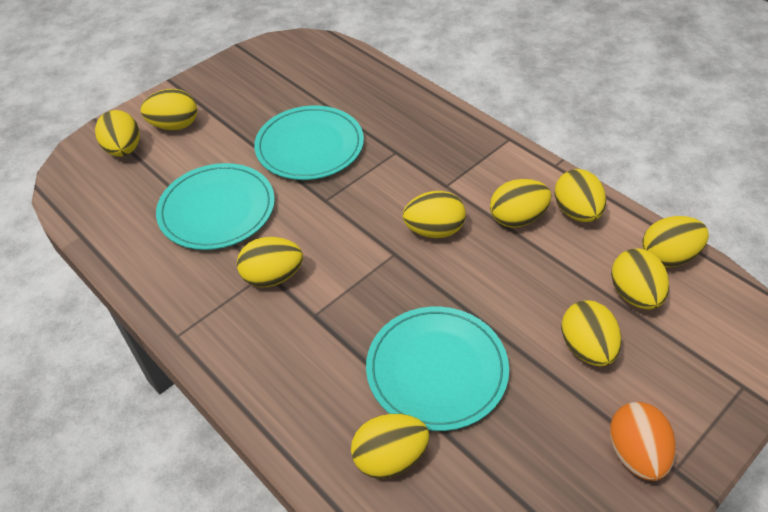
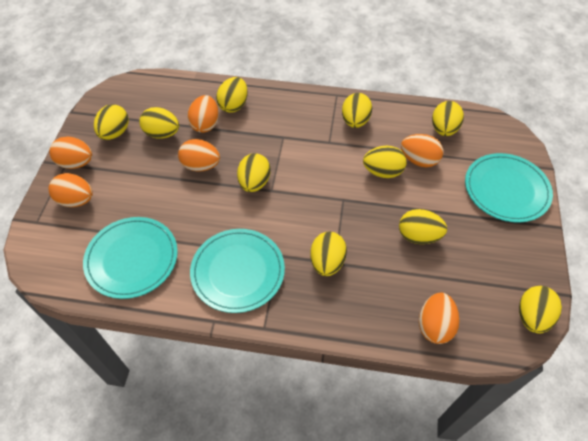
orange egg: [610,402,676,481] = 1 -> [48,173,93,207] [49,137,92,169] [178,139,220,172] [188,95,219,133] [401,134,443,167] [419,292,459,344] = 6

